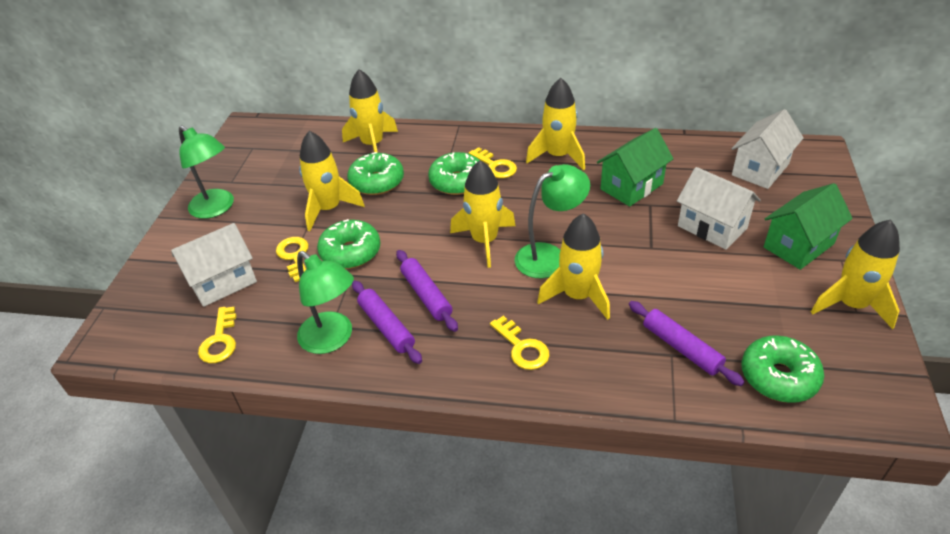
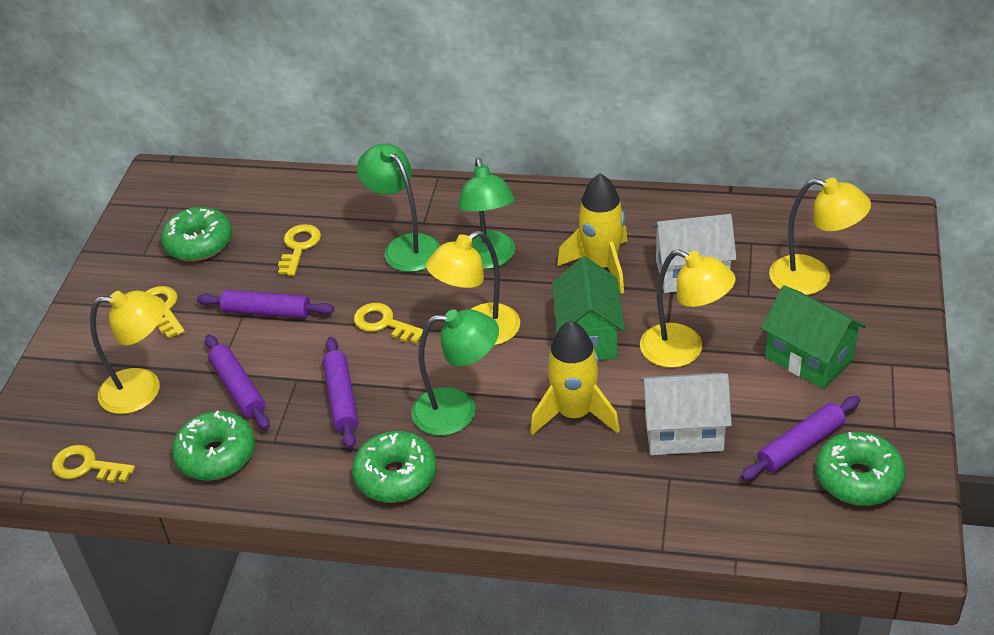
purple rolling pin: [352,281,422,364] [396,250,458,332] [629,301,744,386] = 3 -> [197,290,334,319] [205,335,270,430] [323,337,359,449] [741,396,860,481] = 4
white house: [171,223,257,307] [677,167,761,250] [732,109,804,189] = 3 -> [640,373,732,455] [652,214,737,293] = 2
yellow lamp: none = 0 -> [90,291,165,414] [426,231,520,345] [640,249,736,368] [769,178,871,295] = 4
yellow rocket: [299,131,365,231] [342,69,398,153] [450,160,516,268] [526,78,585,170] [537,213,610,320] [811,219,900,329] = 6 -> [530,321,620,435] [557,173,628,294] = 2

